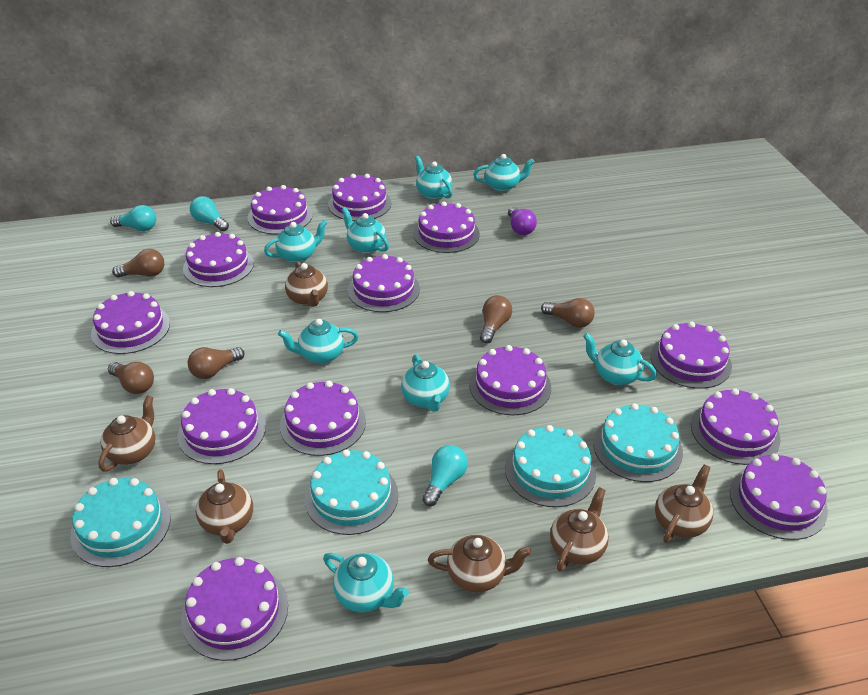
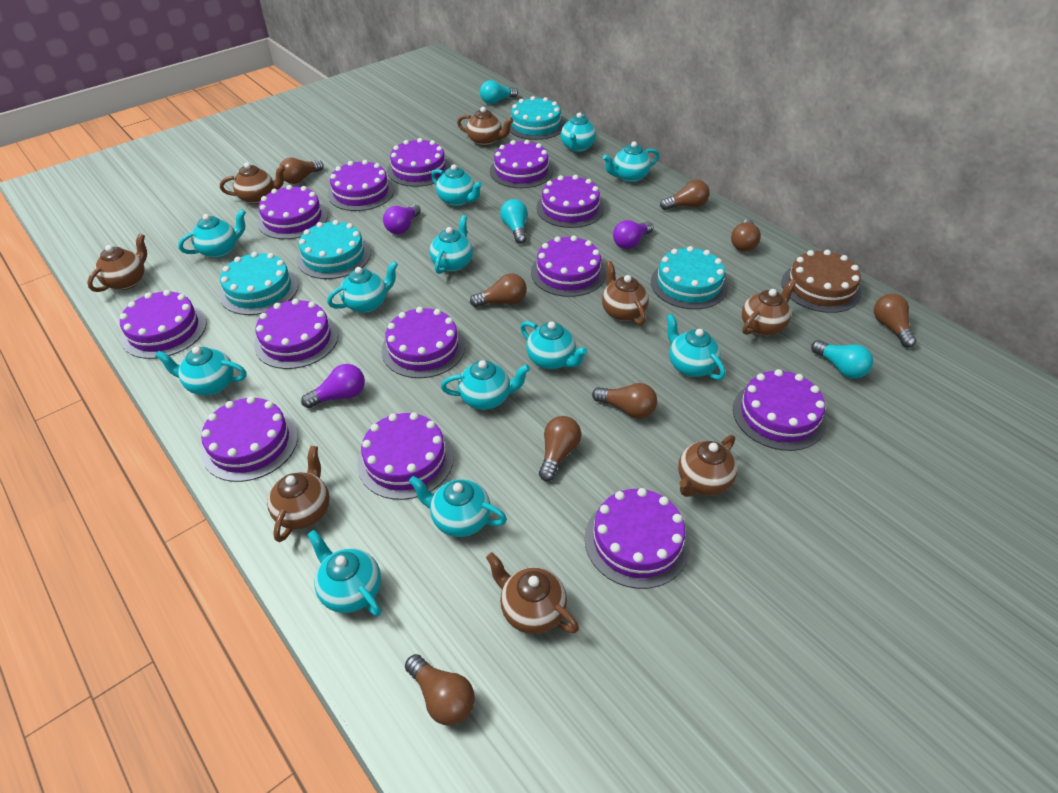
brown cake: none = 0 -> [781,250,861,313] = 1
brown light bulb: [108,362,154,394] [112,249,164,278] [188,347,244,379] [480,295,512,343] [541,298,595,328] = 5 -> [279,158,323,184] [405,654,475,726] [470,273,527,307] [539,416,581,481] [592,383,657,419] [660,180,710,210] [731,219,761,252] [874,294,917,348] = 8
brown teapot: [98,395,155,472] [196,469,253,544] [285,261,328,307] [428,534,531,593] [550,487,609,572] [655,464,713,543] = 6 -> [87,233,147,292] [220,162,285,204] [267,446,330,542] [457,107,513,146] [486,552,579,634] [602,261,649,325] [678,435,737,497] [742,279,796,336] = 8
purple light bulb: [508,207,537,235] = 1 -> [301,364,365,408] [383,204,421,234] [613,220,654,249] = 3
turquoise teapot: [264,220,327,263] [278,319,359,364] [323,553,409,612] [342,207,389,254] [401,354,450,412] [415,156,453,200] [473,154,535,192] [583,333,657,385] = 8 -> [155,347,246,395] [178,209,246,258] [307,530,381,616] [327,261,398,313] [409,476,507,537] [429,215,473,274] [431,164,482,206] [441,360,530,410] [520,321,588,369] [561,112,596,152] [603,141,659,182] [666,314,725,380] = 12

